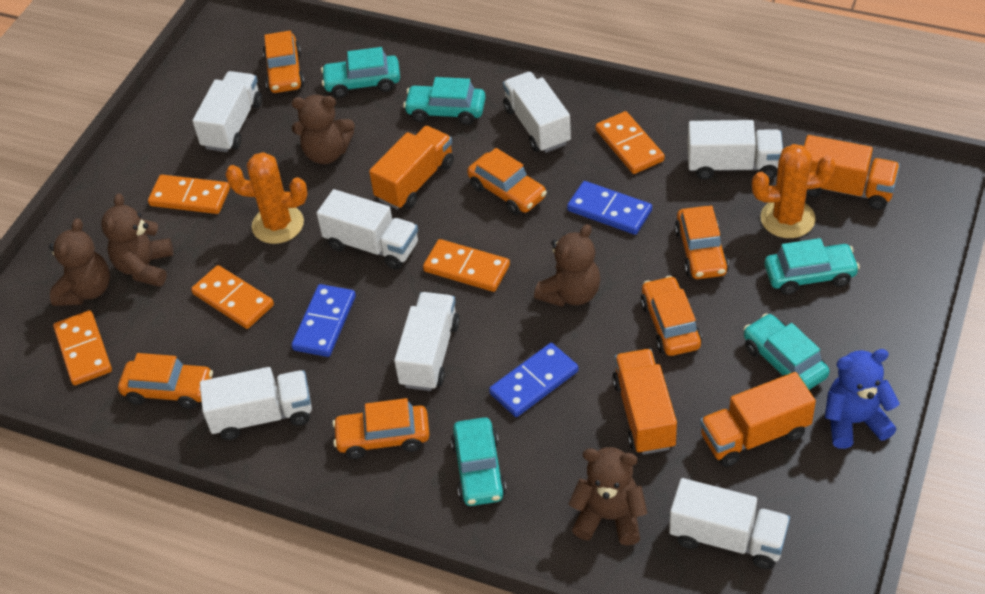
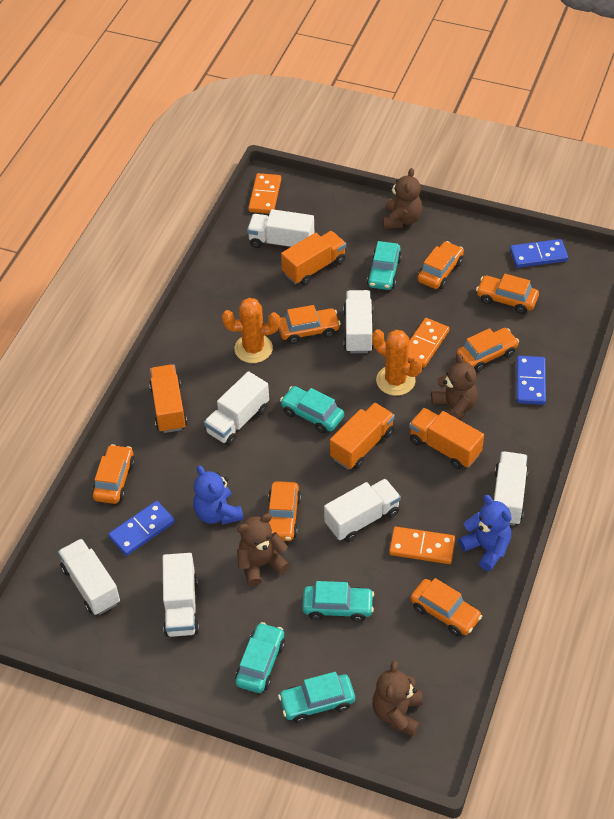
blue teddy bear: [825,349,900,449] = 1 -> [193,465,244,525] [458,495,512,571] = 2
brown teddy bear: [49,218,110,306] [101,193,173,287] [292,95,355,164] [534,224,601,307] [569,447,648,546] = 5 -> [237,513,290,586] [372,661,423,737] [383,168,422,229] [431,354,478,419] = 4
orange car: [118,353,213,409] [263,31,305,93] [332,398,430,459] [467,148,547,215] [640,276,702,356] [675,206,729,279] = 6 -> [92,444,135,504] [268,481,301,541] [279,305,341,344] [410,578,482,636] [418,241,464,289] [457,328,519,372] [476,274,539,314] = 7
orange domino: [53,310,112,385] [148,175,230,214] [191,265,274,329] [423,239,510,292] [596,111,665,174] = 5 -> [248,173,281,214] [389,527,455,564] [408,318,449,368] = 3

